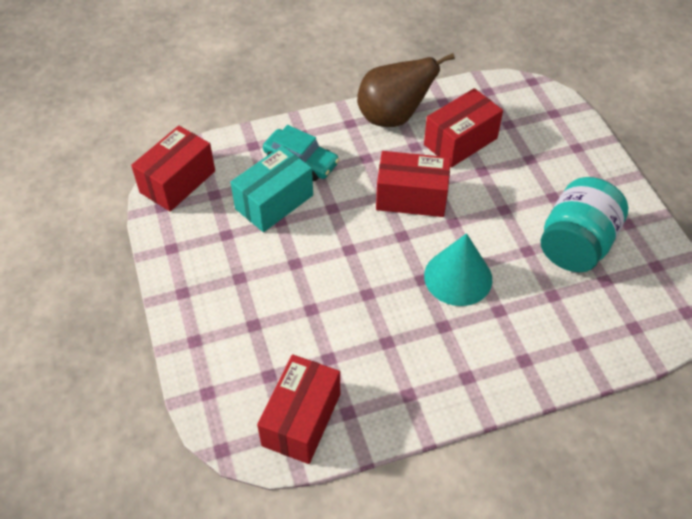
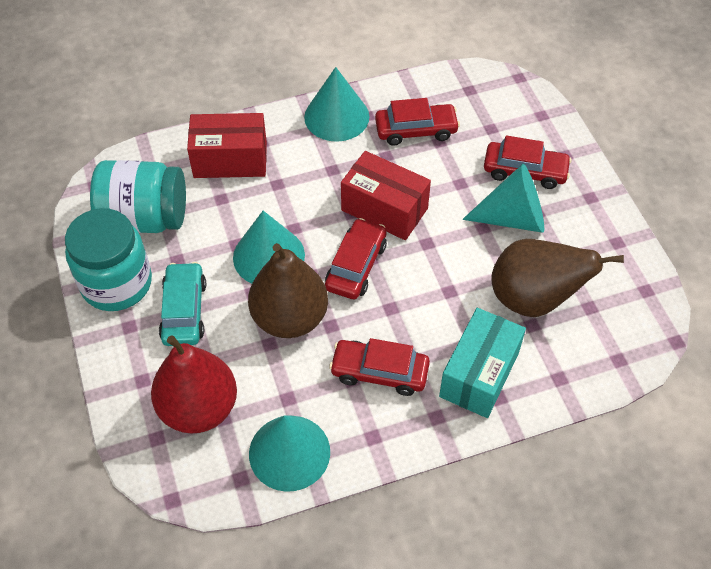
brown pear: [357,53,455,127] = 1 -> [248,243,328,338] [491,239,624,317] = 2
red box: [131,126,215,212] [257,354,340,464] [376,151,451,217] [424,88,503,168] = 4 -> [187,113,267,178] [341,151,431,240] = 2
red car: none = 0 -> [325,218,387,299] [329,338,430,396] [375,98,460,146] [484,135,572,189] = 4
red pear: none = 0 -> [151,335,237,434] = 1
turquoise cone: [424,233,492,306] = 1 -> [233,211,305,283] [249,415,330,492] [304,67,369,142] [462,164,544,233] = 4
turquoise jar: [541,177,628,272] = 1 -> [65,208,152,311] [90,160,186,233] = 2

